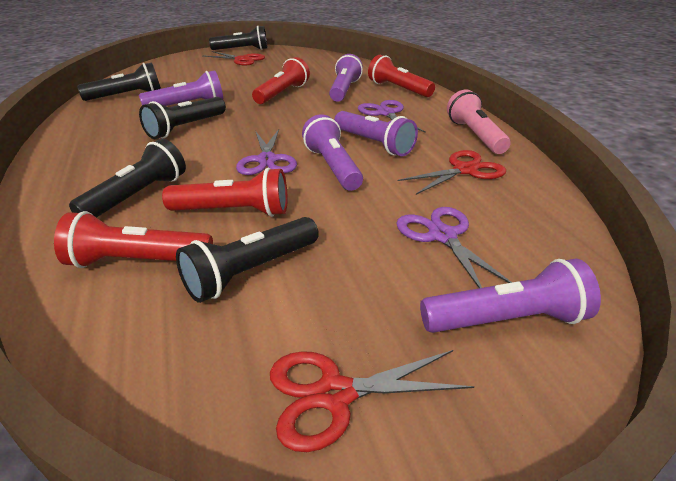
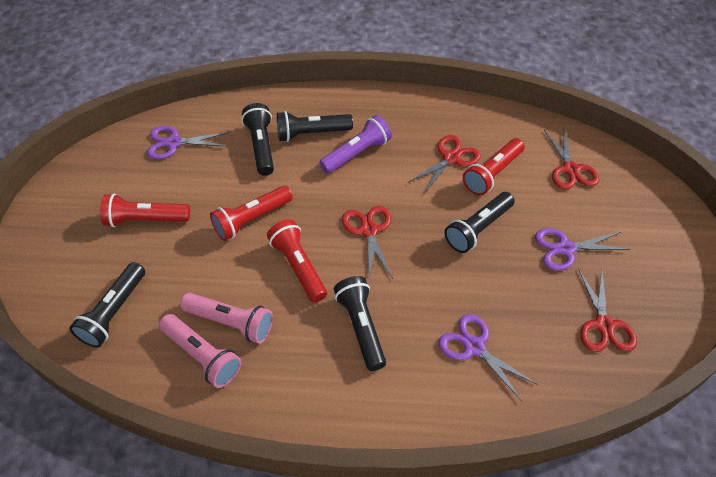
pink flashlight: [447,90,511,154] = 1 -> [159,314,242,388] [180,293,273,344] = 2
purple flashlight: [139,70,223,106] [302,114,363,191] [329,54,363,102] [334,111,418,156] [420,259,601,333] = 5 -> [319,115,392,174] = 1
red scissors: [204,51,265,65] [270,350,474,452] [398,150,506,195] = 3 -> [342,206,393,279] [407,135,481,194] [544,127,599,190] [578,268,637,352] = 4

